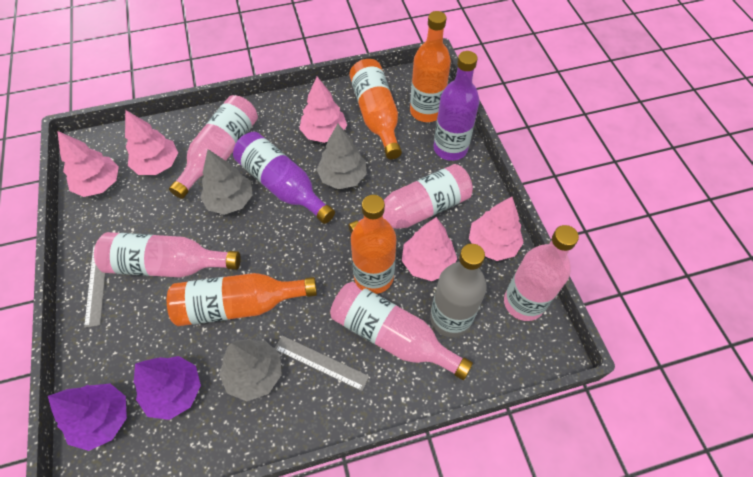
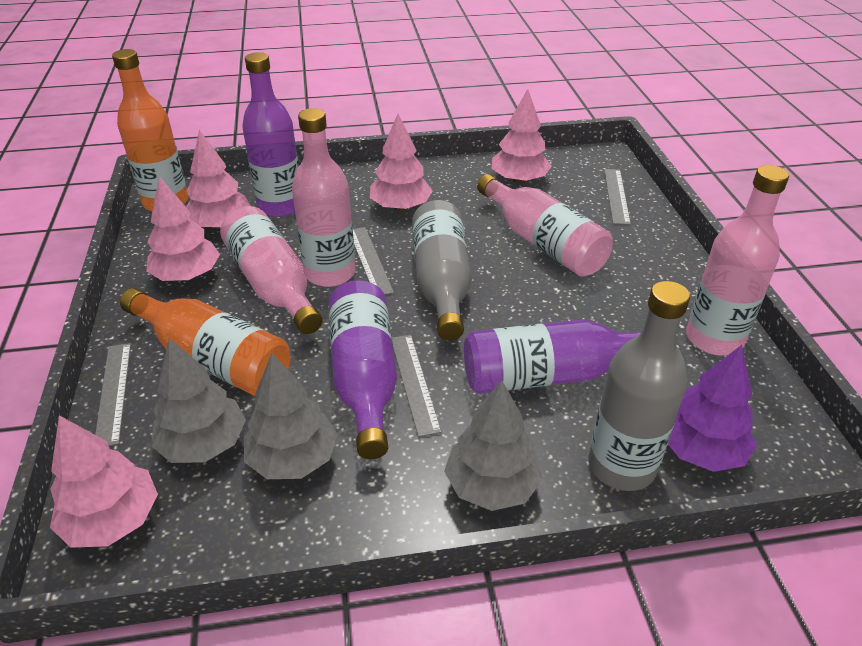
grey bottle: [430,244,486,337] = 1 -> [412,200,472,340] [588,281,690,491] = 2
grey ruler: [84,245,106,328] [275,336,369,391] = 2 -> [95,343,131,446] [353,227,394,295] [392,335,441,437] [604,169,631,225] = 4
orange bottle: [167,273,317,326] [349,59,402,159] [351,195,396,294] [410,11,451,122] = 4 -> [112,49,189,211] [120,288,290,396] = 2
pink bottle: [94,232,241,277] [169,95,258,199] [330,282,473,380] [348,164,473,233] [504,225,579,321] = 5 -> [220,206,323,334] [292,108,356,287] [477,174,613,277] [686,165,789,356] = 4
purple bottle: [233,132,335,224] [433,51,479,161] = 2 -> [242,52,299,217] [329,280,397,459] [464,320,641,394] = 3
purple tree: [48,383,127,451] [134,356,201,420] = 2 -> [668,345,757,472] = 1

